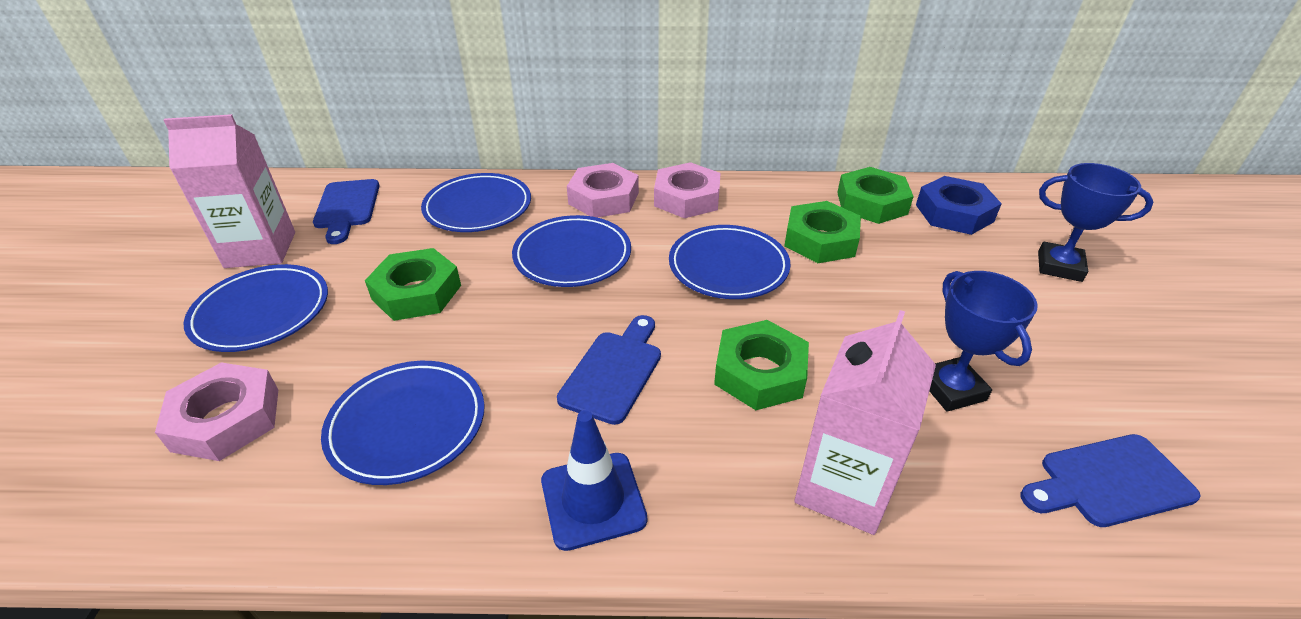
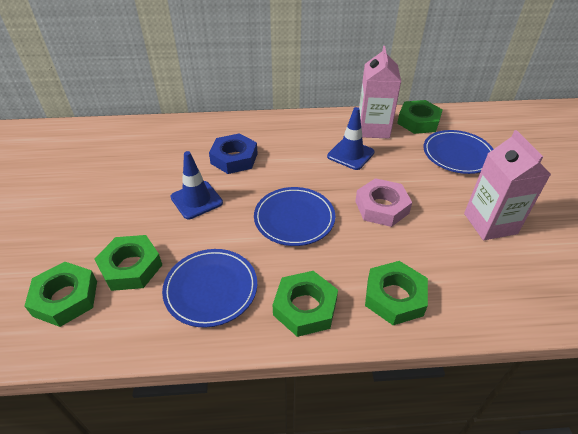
blue cutting board: [313,179,379,244] [557,315,661,425] [1020,434,1201,527] = 3 -> none = 0
blue plate: [184,264,328,352] [321,361,485,485] [421,173,531,232] [512,215,631,287] [669,225,791,299] = 5 -> [162,249,257,328] [254,187,335,246] [423,130,493,174] = 3
blue traffic cone: [541,410,647,551] = 1 -> [170,151,223,219] [327,107,375,170] = 2
blue trophy: [929,271,1038,412] [1038,163,1153,282] = 2 -> none = 0
green nut: [365,248,461,321] [714,320,809,410] [784,201,861,263] [837,167,914,224] = 4 -> [24,262,97,327] [95,235,162,291] [273,271,338,337] [365,261,428,325] [397,100,443,134] = 5
pink nut: [155,362,278,461] [567,163,639,218] [654,162,721,218] = 3 -> [355,178,412,227] = 1

